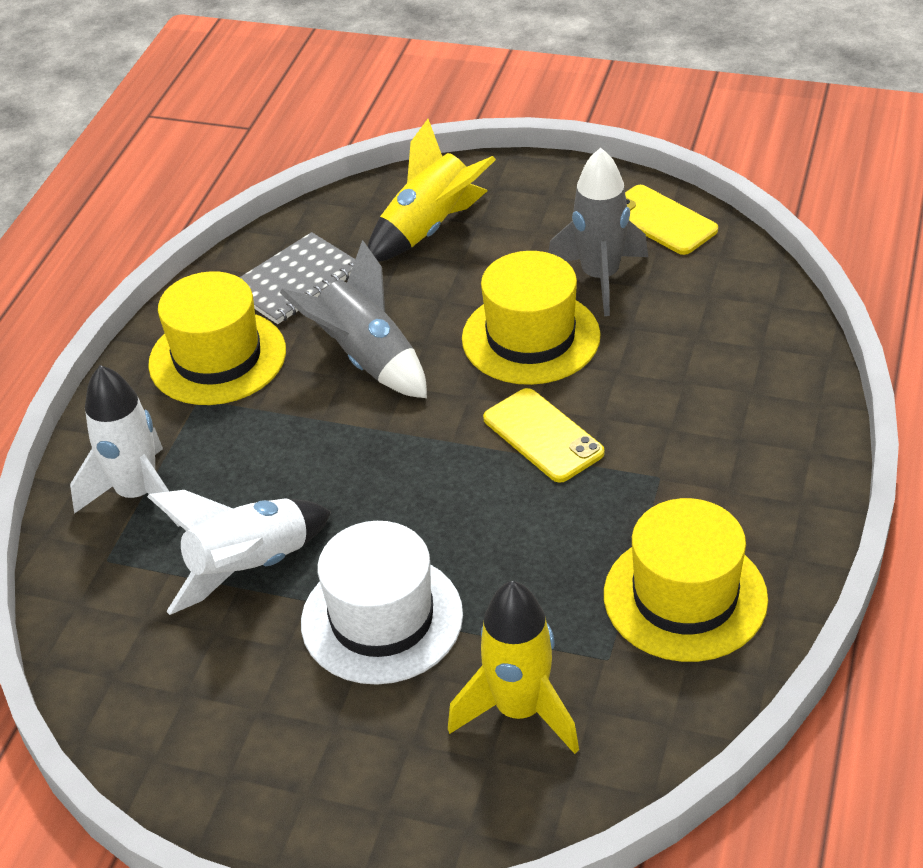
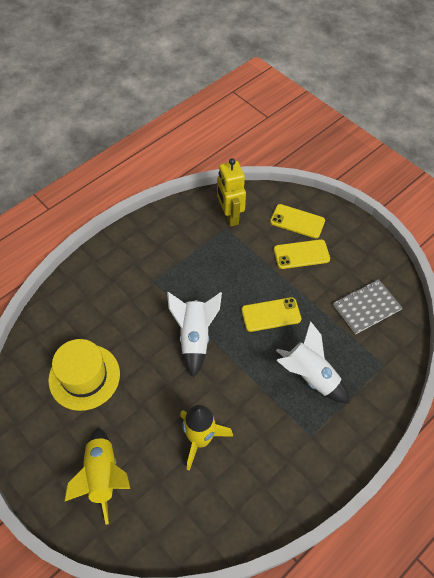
grey rocket: [280,240,427,398] [548,148,648,316] = 2 -> none = 0
white hat: [301,521,463,685] = 1 -> none = 0
yellow hat: [148,271,286,405] [462,251,601,385] [604,498,768,662] = 3 -> [48,339,120,411] = 1
yellow phone: [483,388,605,483] [625,185,718,255] = 2 -> [242,297,301,332] [270,204,325,238] [274,239,330,269] = 3
yellow robot: none = 0 -> [217,158,246,227] = 1

